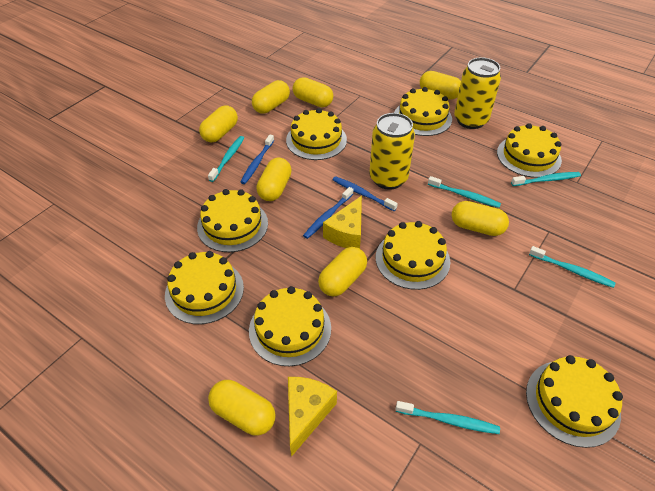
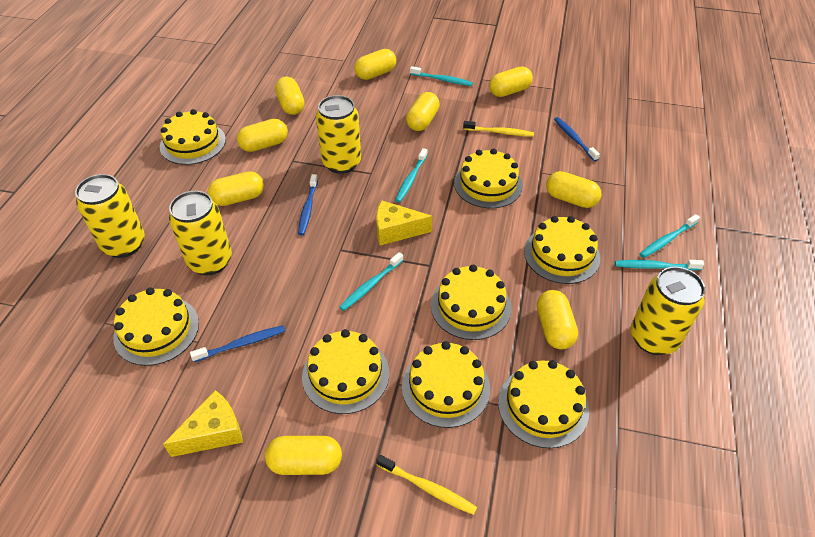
yellow can: [369,113,415,190] [454,57,501,129] = 2 -> [75,174,145,258] [169,191,232,275] [316,95,361,174] [631,267,705,355] = 4
yellow capsule: [199,105,238,142] [208,380,276,435] [252,80,290,113] [256,158,292,201] [293,77,334,107] [318,247,367,296] [420,71,461,99] [452,201,509,236] = 8 -> [208,171,264,206] [237,119,288,152] [265,436,342,475] [275,77,305,115] [354,49,396,80] [406,92,440,131] [489,66,533,97] [537,290,578,349] [546,171,602,208] = 9
yellow toothbrush: none = 0 -> [376,455,477,515] [463,121,534,137] = 2

